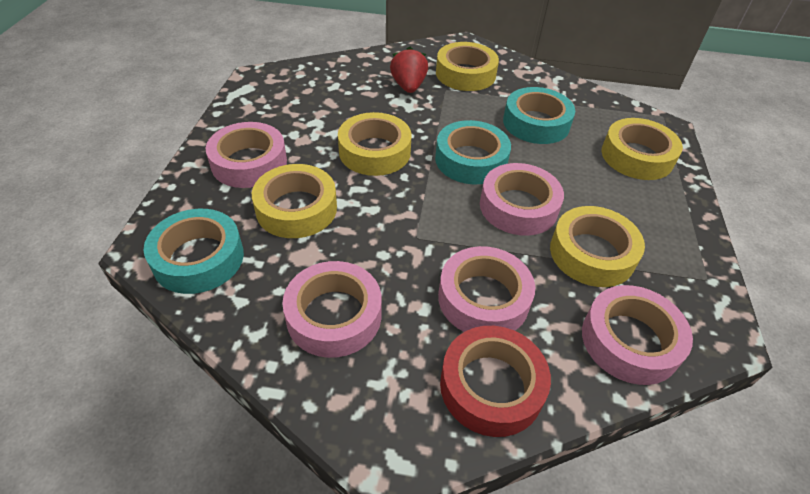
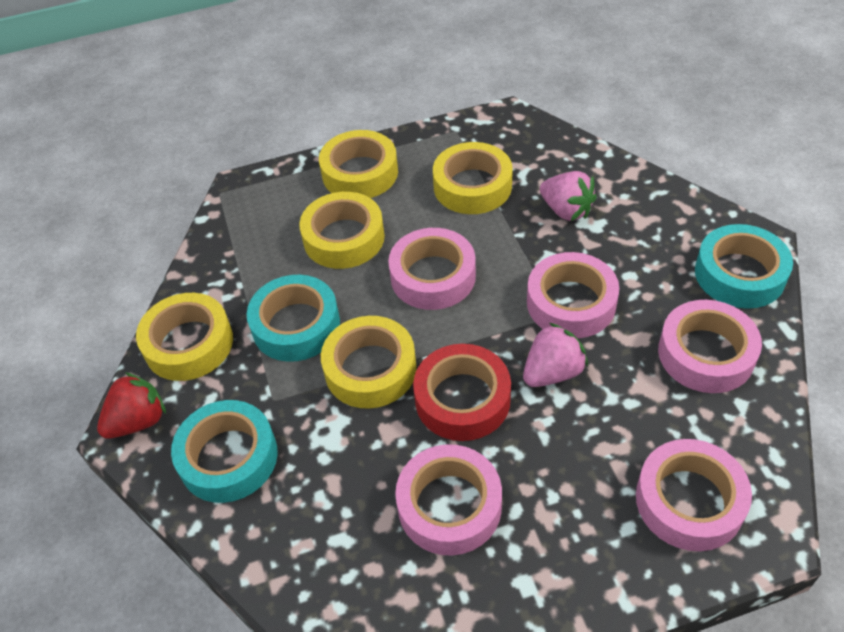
pink strawberry: none = 0 -> [523,323,588,387] [540,171,597,221] = 2

